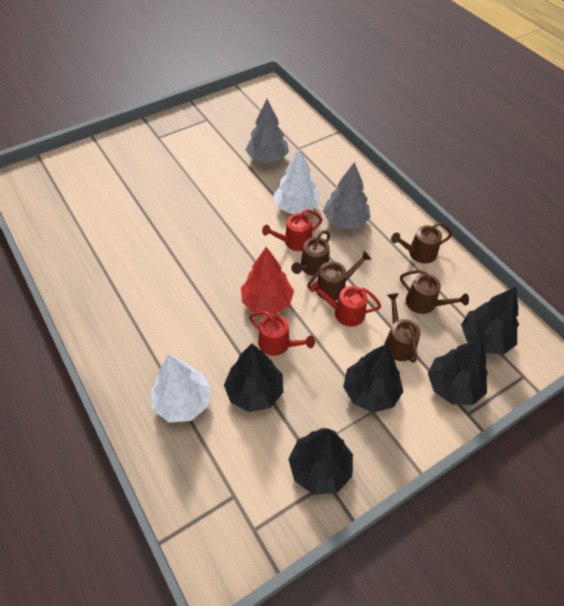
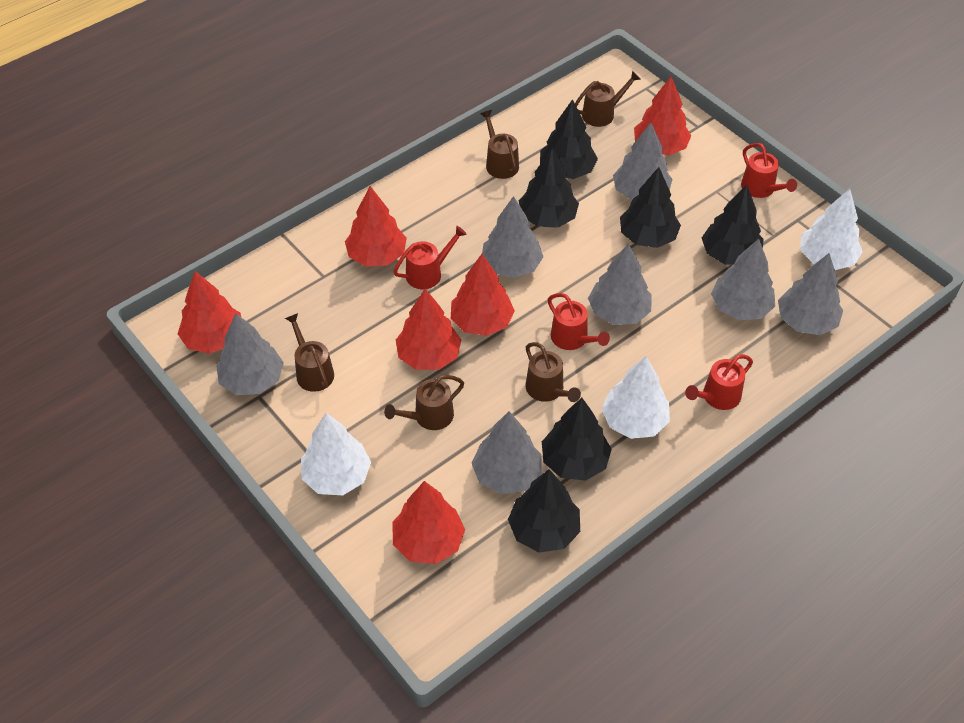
black tree: [224,344,283,412] [288,428,353,495] [343,344,404,413] [428,338,488,405] [461,287,519,355] = 5 -> [508,469,580,553] [519,148,579,228] [540,99,598,179] [542,398,612,481] [620,167,681,248] [702,185,764,265] = 6
grey tree: [246,99,289,163] [323,162,371,229] = 2 -> [216,313,284,395] [472,411,541,494] [482,196,543,278] [588,243,652,325] [613,123,672,201] [711,239,775,320] [778,253,843,335] = 7
red tree: [241,247,294,314] = 1 -> [178,271,241,354] [345,186,407,267] [392,481,465,564] [396,289,461,370] [451,254,515,336] [634,76,691,155] = 6
red watering can: [249,311,315,356] [262,209,323,251] [310,281,381,327] = 3 -> [393,226,467,289] [548,293,610,350] [685,354,753,410] [741,143,797,198] = 4
white tree: [150,355,211,423] [273,149,320,214] = 2 -> [301,413,371,495] [601,356,670,439] [800,189,863,270] = 3

